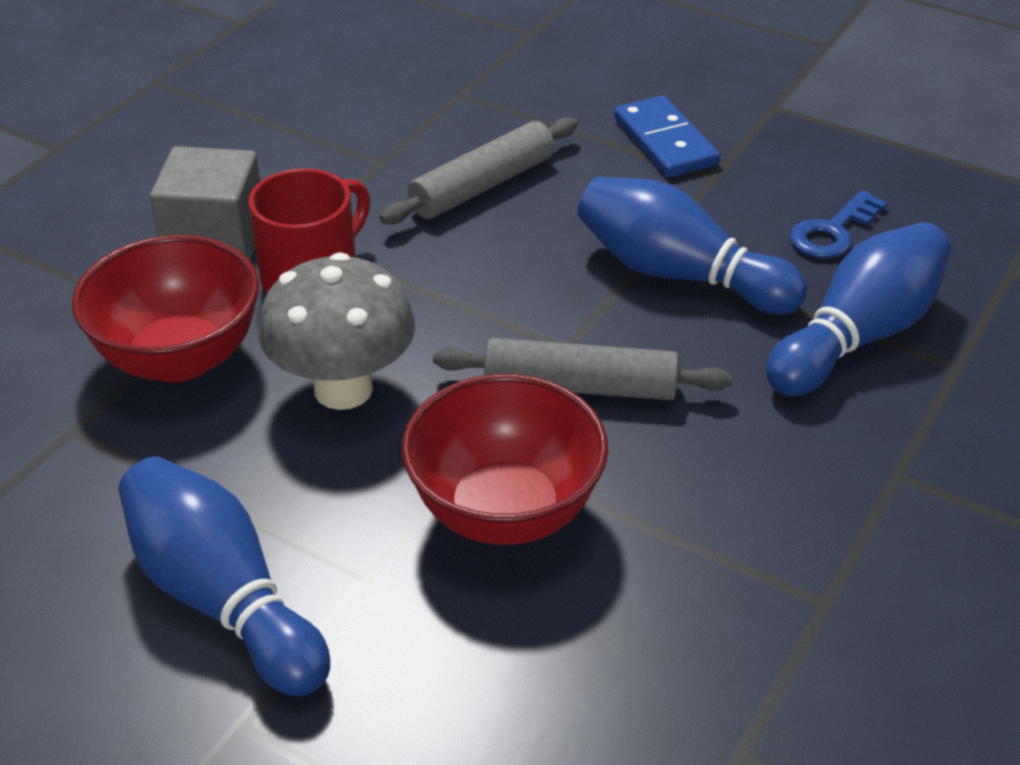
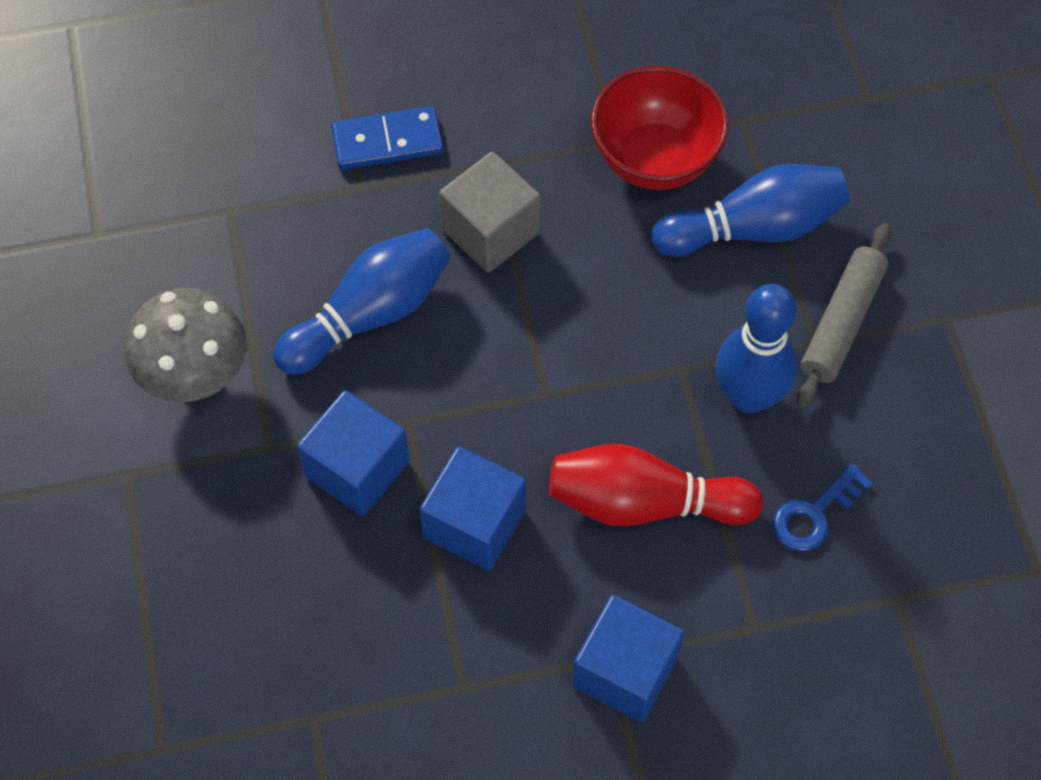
blue cube: none = 0 -> [297,390,409,516] [420,446,526,571] [572,595,684,723] = 3
grey rolling pin: [380,117,577,224] [433,338,732,400] = 2 -> [797,223,891,409] = 1
red bowl: [72,235,259,383] [401,374,608,545] = 2 -> [591,66,729,190] = 1
red bowling pin: none = 0 -> [549,444,763,526] = 1
red mug: [248,168,370,294] = 1 -> none = 0

